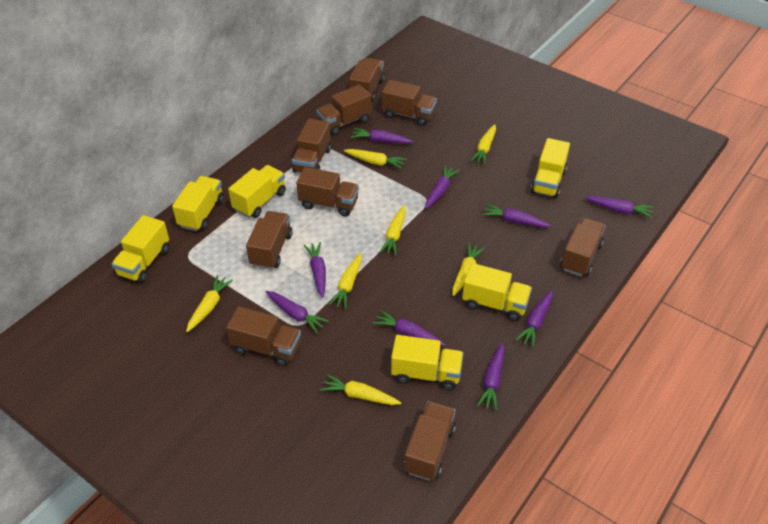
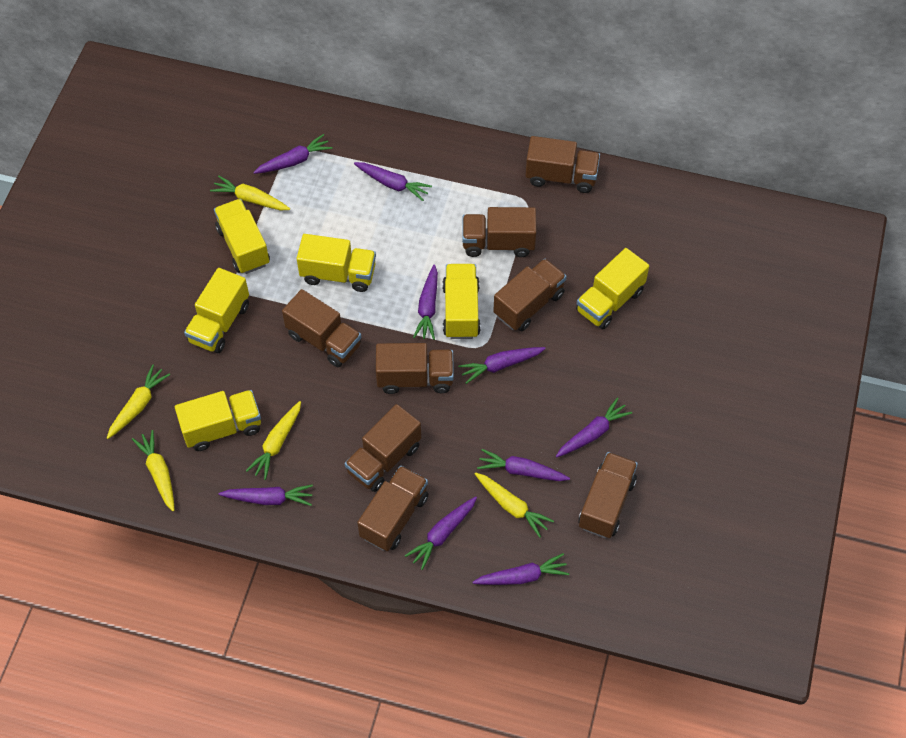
brown truck: [226,306,301,366] [246,211,293,269] [292,118,331,173] [296,167,359,216] [317,85,371,135] [349,58,385,102] [382,80,437,126] [404,401,456,481] [560,218,606,277] = 9 -> [282,289,361,367] [345,404,421,492] [357,466,429,551] [376,343,454,394] [462,207,536,257] [493,259,567,331] [525,136,600,193] [578,452,638,538] = 8
yellow carrot: [186,275,233,332] [320,374,401,405] [328,253,362,309] [344,149,406,169] [379,205,406,256] [452,243,485,296] [470,124,496,165] = 7 -> [107,364,170,439] [132,430,175,512] [210,176,290,211] [246,401,301,480] [475,472,554,538] = 5

